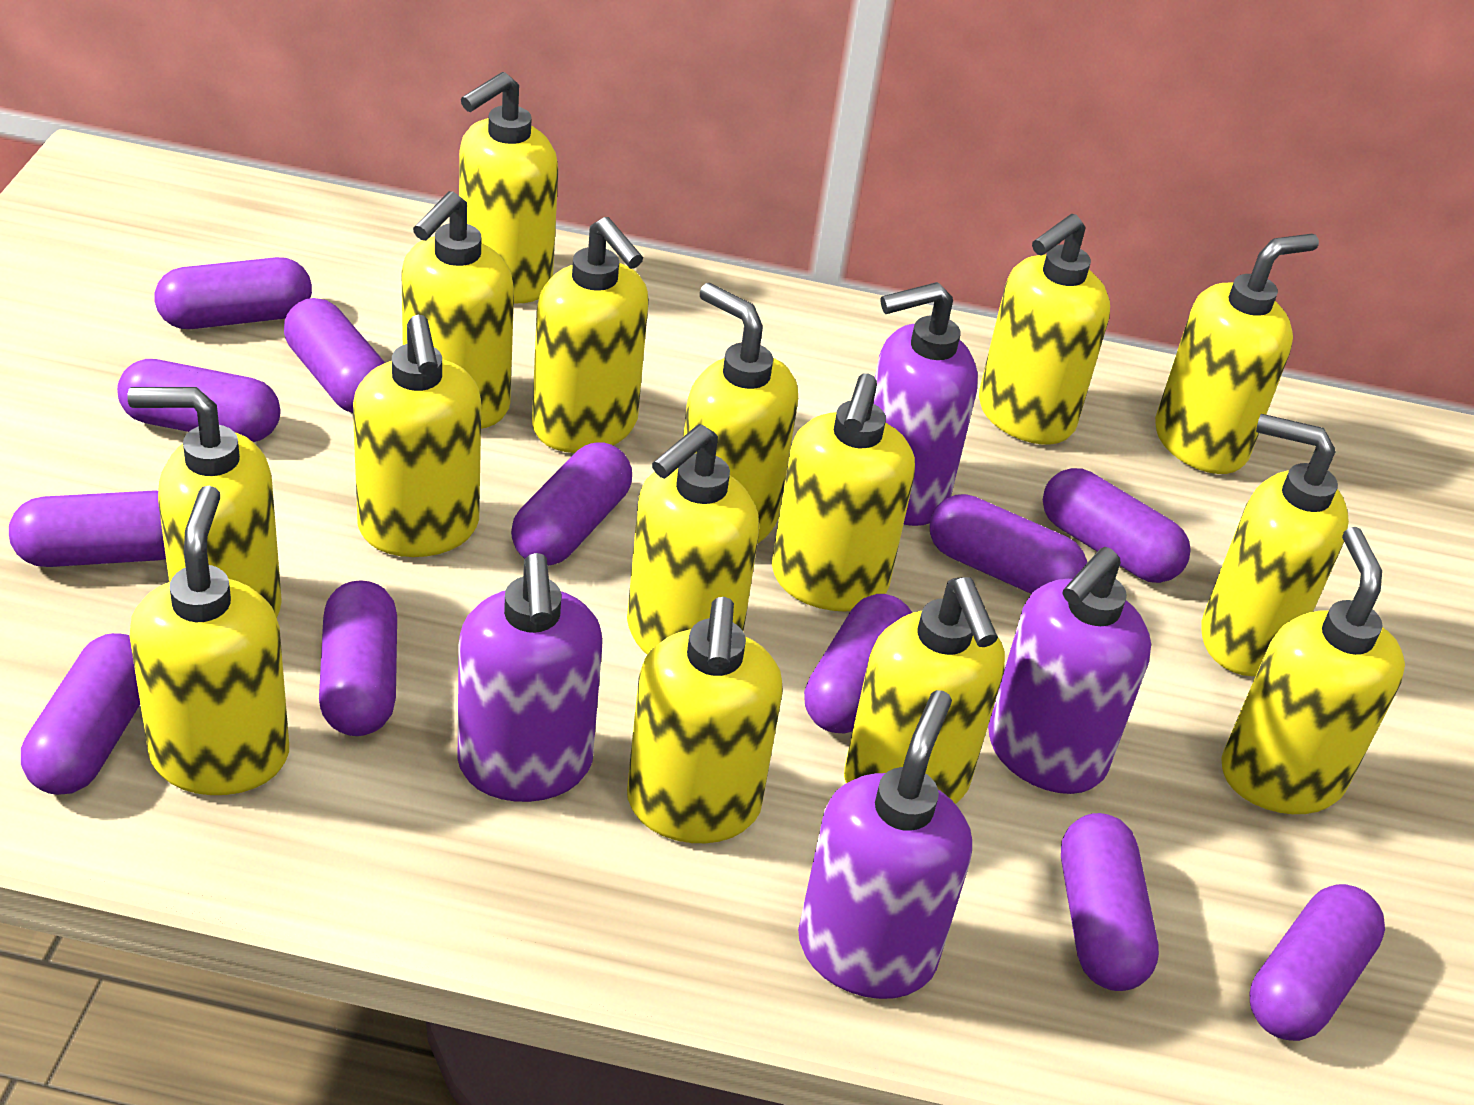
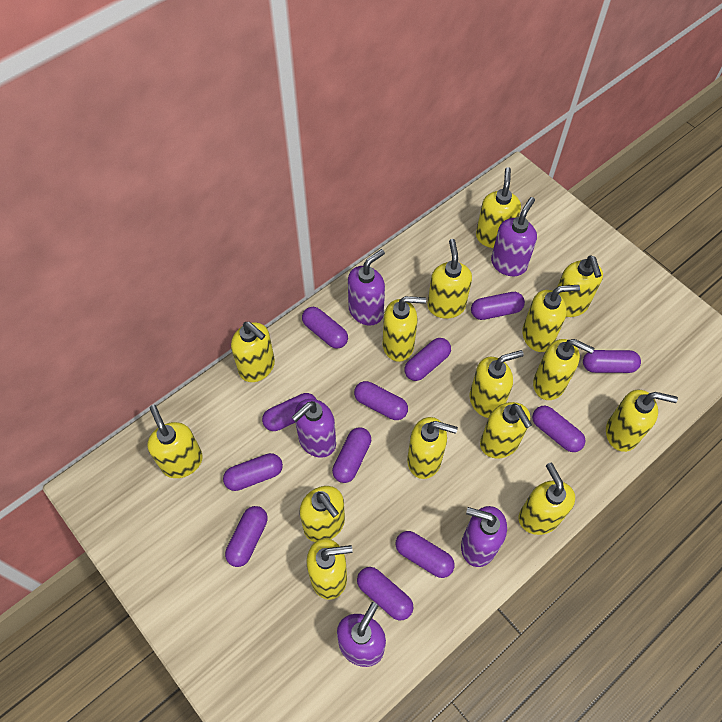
purple soap dispenser: [458,553,603,802] [798,690,972,999] [873,282,978,526] [988,547,1151,794] = 4 -> [291,399,336,458] [337,602,386,667] [348,249,385,326] [461,506,507,567] [491,197,537,276] = 5

